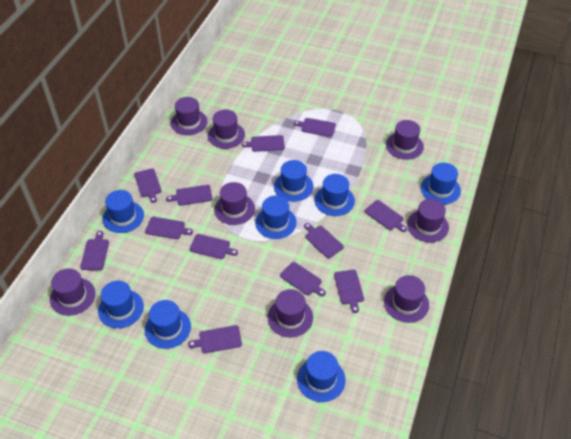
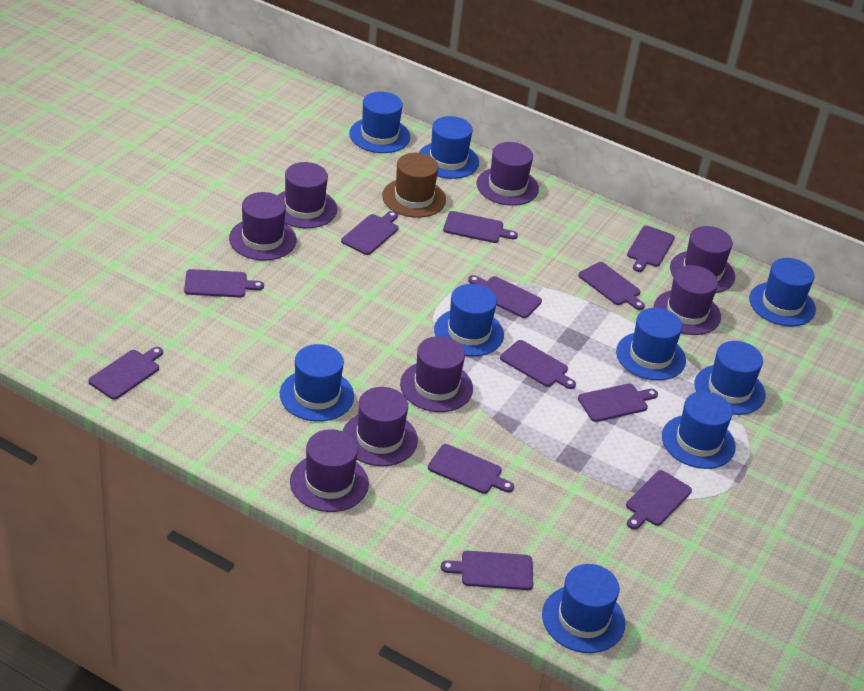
blue hat: [98,281,144,328] [103,190,144,233] [145,300,191,349] [255,196,297,239] [274,160,313,202] [297,351,346,402] [314,174,355,216] [421,163,461,204] = 8 -> [280,344,354,422] [349,92,410,153] [419,116,479,179] [434,284,504,356] [542,564,625,653] [616,308,686,380] [662,391,736,469] [694,341,765,415] [749,258,816,327] = 9
brown hat: none = 0 -> [382,153,446,218] = 1

